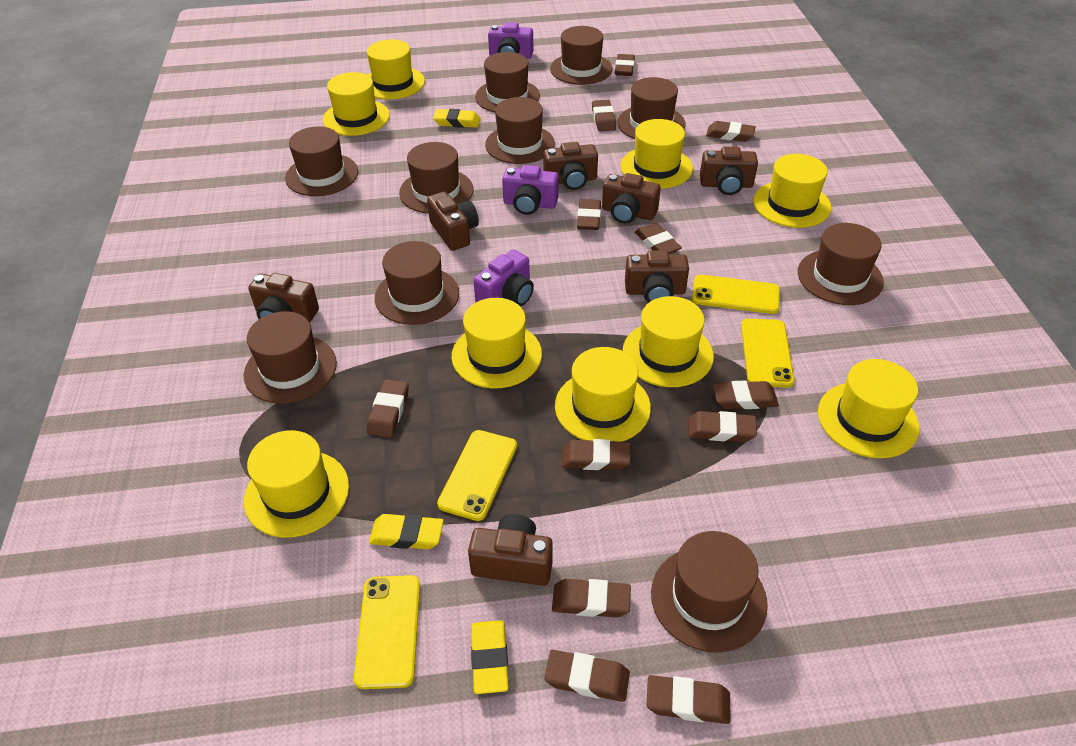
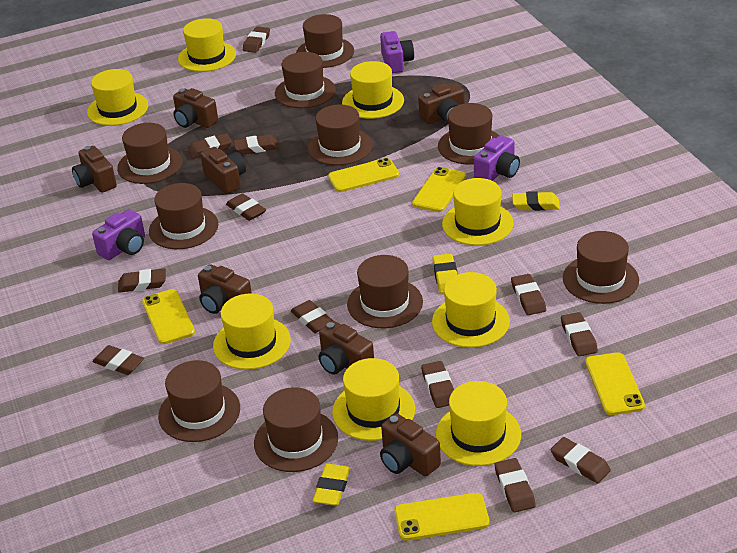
yellow hat: [244,430,349,538] [322,72,390,136] [367,39,425,100] [451,298,542,389] [555,347,651,442] [620,119,693,189] [622,296,714,387] [753,154,831,228] [818,359,919,458] = 9 -> [87,69,148,126] [178,18,236,72] [213,293,291,370] [332,358,415,441] [342,61,404,119] [432,272,510,348] [436,381,521,466] [442,178,513,246] = 8
yellow phone: [354,575,420,689] [437,430,517,521] [692,275,780,314] [741,319,794,388] = 4 -> [142,289,195,344] [328,158,399,192] [394,493,489,541] [412,167,466,212] [585,352,645,415] = 5

